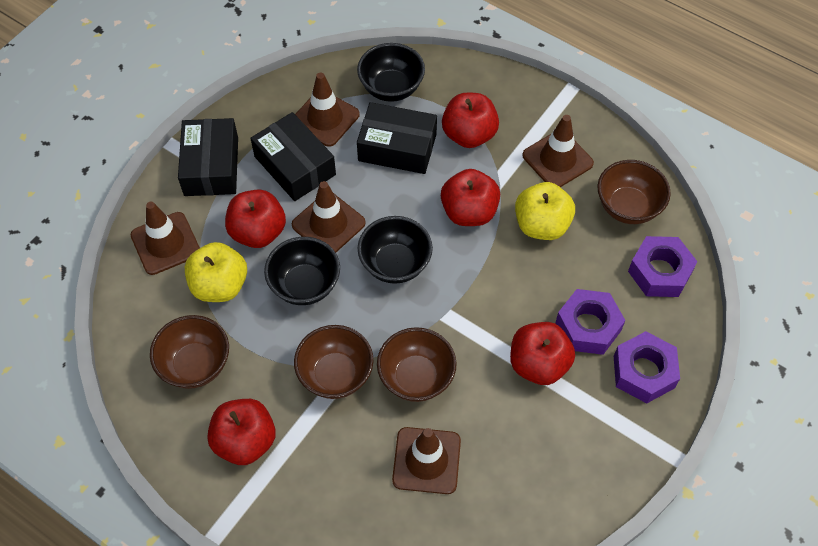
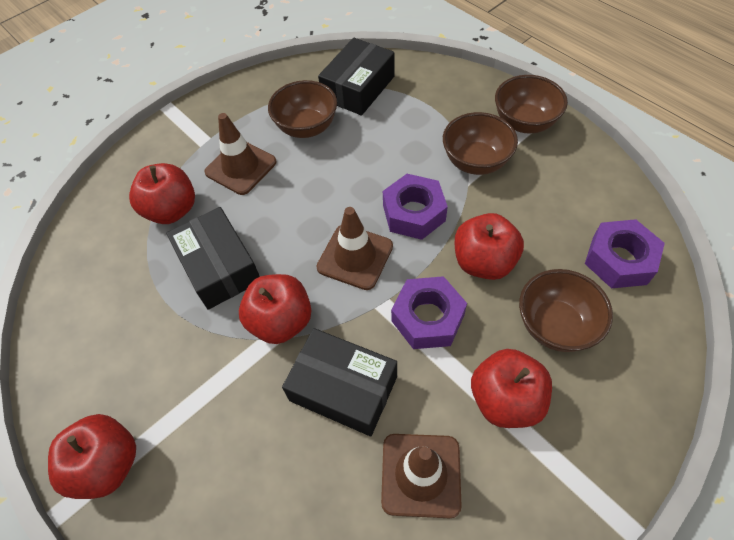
black bowl: [264,237,340,305] [357,43,425,102] [358,216,433,284] = 3 -> none = 0
brown traffic cone: [130,202,200,275] [292,181,366,253] [295,73,360,147] [392,427,461,494] [522,115,594,187] = 5 -> [204,113,276,195] [317,207,393,290] [381,434,462,518] = 3
yellow apple: [185,242,247,302] [515,182,575,240] = 2 -> none = 0

